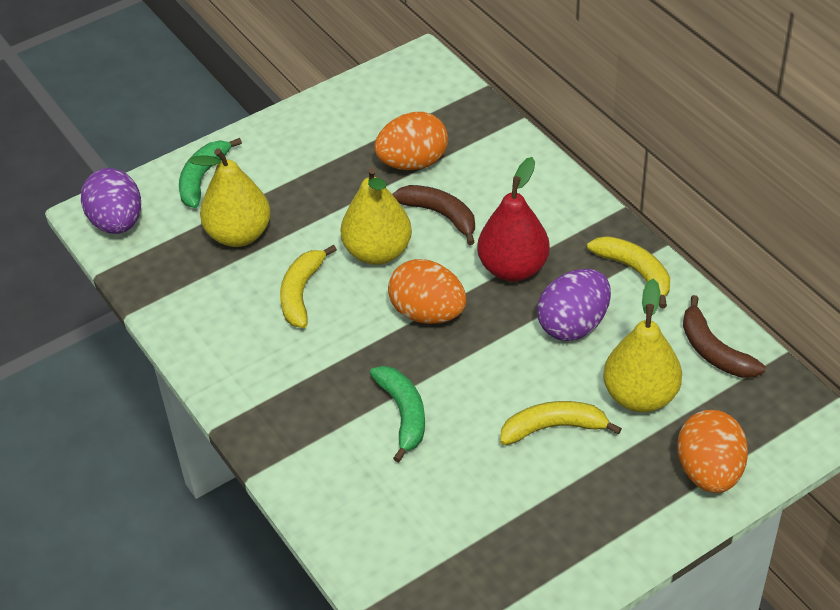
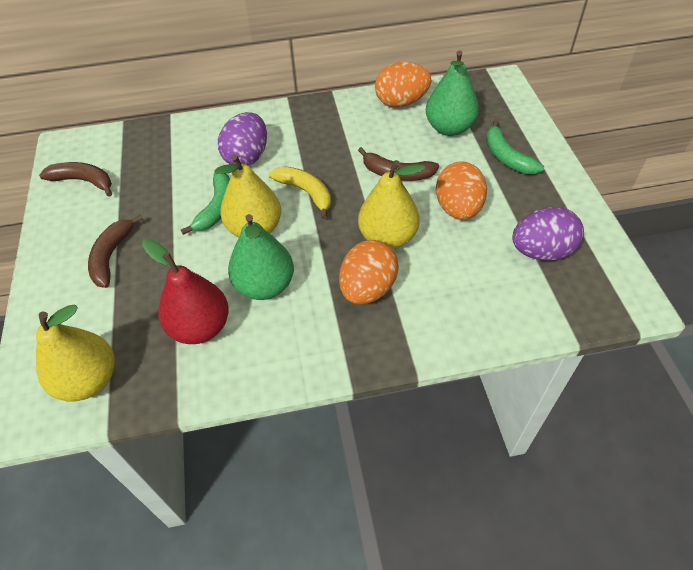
brown banana: [392,185,475,245] [683,295,766,378] = 2 -> [39,162,112,197] [88,215,143,288] [358,147,439,181] = 3
green pear: none = 0 -> [228,214,294,300] [426,50,479,136] = 2
yellow banana: [280,245,337,328] [500,401,622,445] [587,236,670,308] = 3 -> [269,166,331,219] = 1

